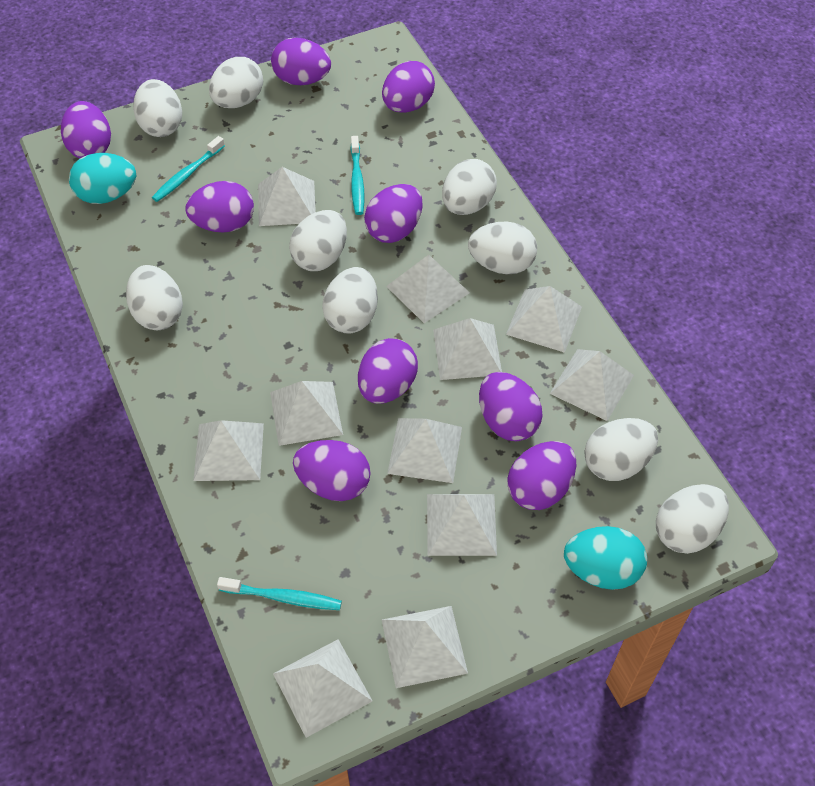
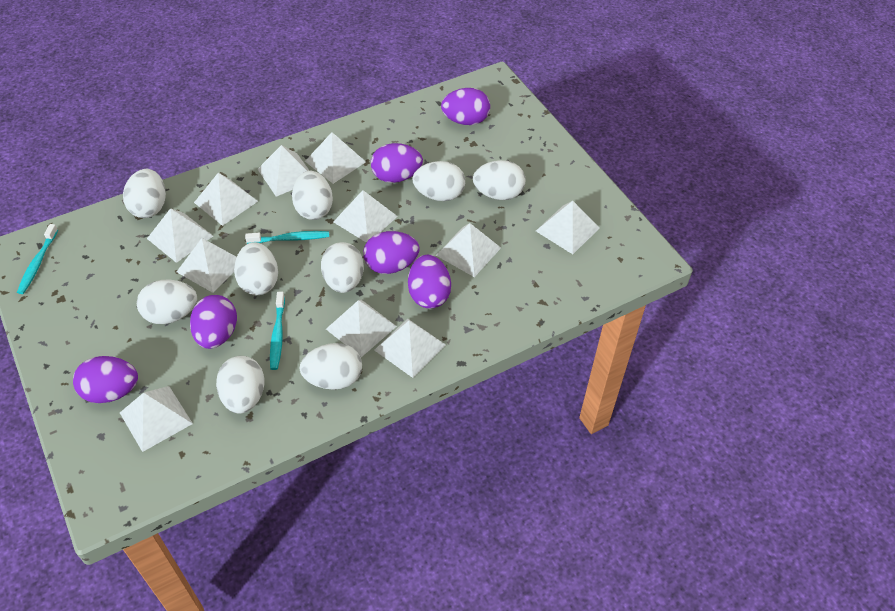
purple egg: [61,101,111,158] [185,181,254,232] [271,38,331,85] [293,440,371,501] [358,338,418,404] [364,184,423,243] [382,61,435,113] [479,372,543,441] [508,441,576,510] = 9 -> [73,356,138,403] [190,295,237,349] [363,231,419,274] [371,143,423,183] [408,255,451,308] [441,88,490,125] = 6
turquoise egg: [69,153,136,204] [564,526,647,590] = 2 -> none = 0

